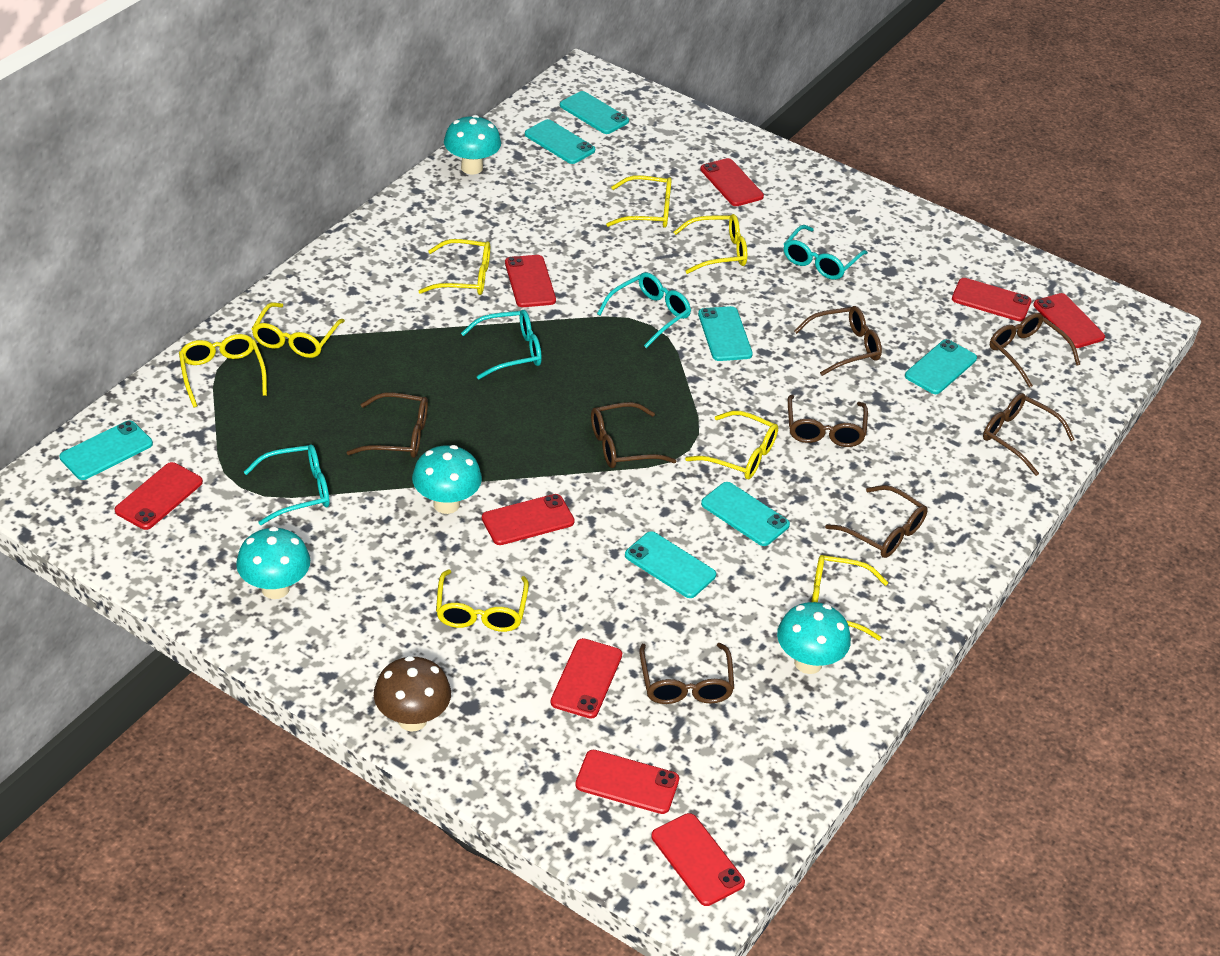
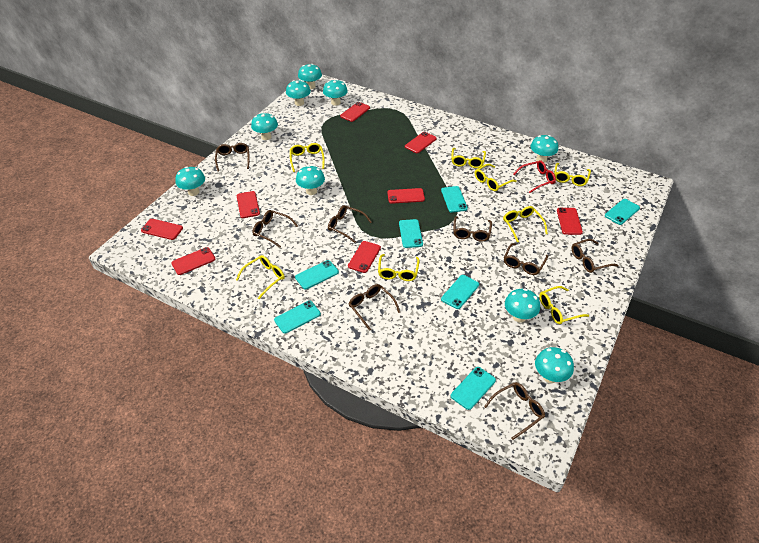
brown mushroom: [374,656,451,732] = 1 -> none = 0
red glasses: none = 0 -> [513,160,556,193] = 1
red phone: [115,462,203,530] [482,494,575,545] [505,255,556,307] [550,638,622,719] [575,750,679,814] [651,813,745,906] [700,158,764,206] [952,278,1031,321] [1033,293,1105,348] = 9 -> [141,219,183,240] [171,247,215,275] [237,191,260,218] [340,102,370,122] [348,241,381,273] [387,188,425,204] [405,132,436,153] [557,208,583,235] = 8
turquoise glasses: [244,444,330,525] [461,310,542,380] [597,272,691,348] [784,225,868,280] = 4 -> none = 0
turquoise mushroom: [236,527,310,599] [412,445,482,514] [444,115,501,175] [777,602,851,674] = 4 -> [175,166,205,196] [251,112,278,140] [286,80,311,106] [296,165,325,195] [298,64,322,89] [323,79,348,106] [505,288,540,323] [530,135,558,163] [535,347,574,383] = 9

